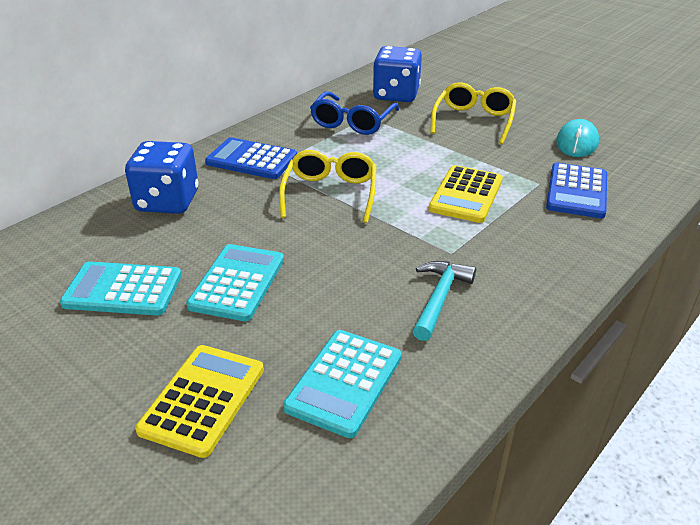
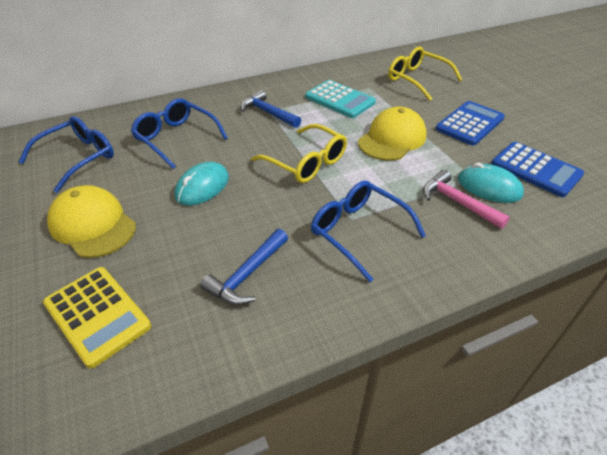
blue dice: [125,141,199,214] [373,46,422,102] = 2 -> none = 0
blue glasses: [310,92,399,135] = 1 -> [19,116,114,193] [131,98,228,169] [311,180,426,282] = 3
blue hammer: none = 0 -> [200,229,288,305] [241,90,301,128] = 2
pink hammer: none = 0 -> [423,170,510,229] = 1
turquoise calculator: [60,261,182,315] [186,244,284,321] [283,330,402,438] = 3 -> [305,80,376,118] = 1
turquoise hammer: [413,261,476,341] = 1 -> none = 0
turquoise mouse: [556,119,599,157] = 1 -> [175,162,229,206] [458,163,524,203] = 2
yellow calculator: [135,345,264,458] [428,165,503,223] = 2 -> [43,267,151,369] = 1
yellow cap: none = 0 -> [47,185,136,258] [358,107,427,161] = 2

